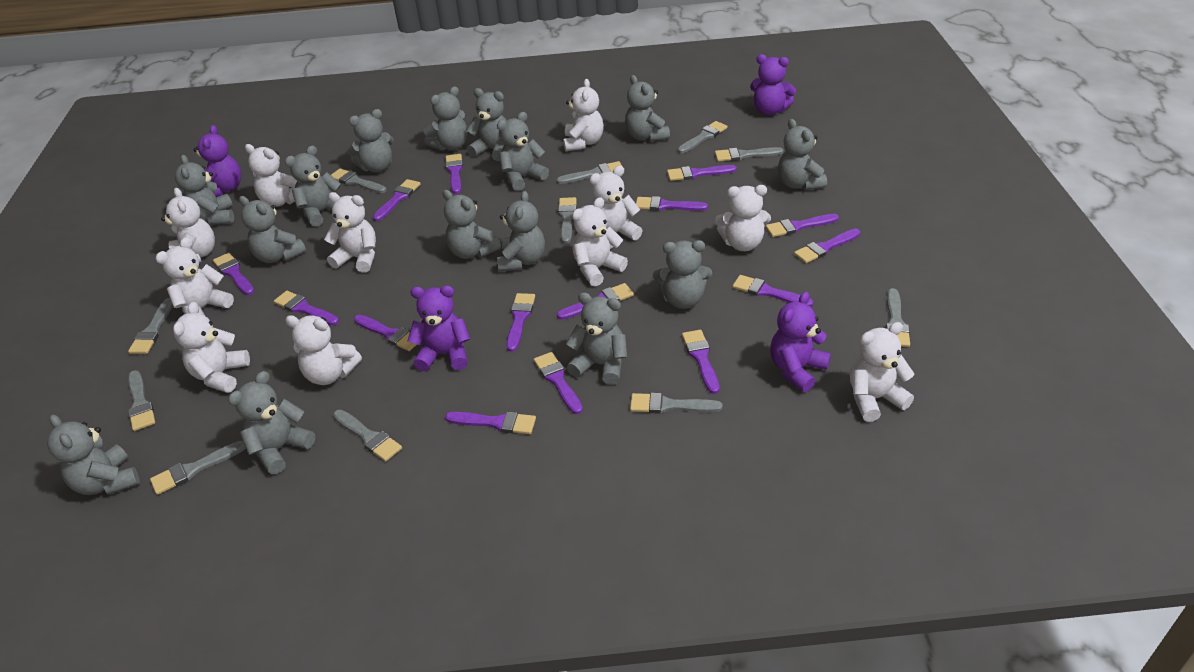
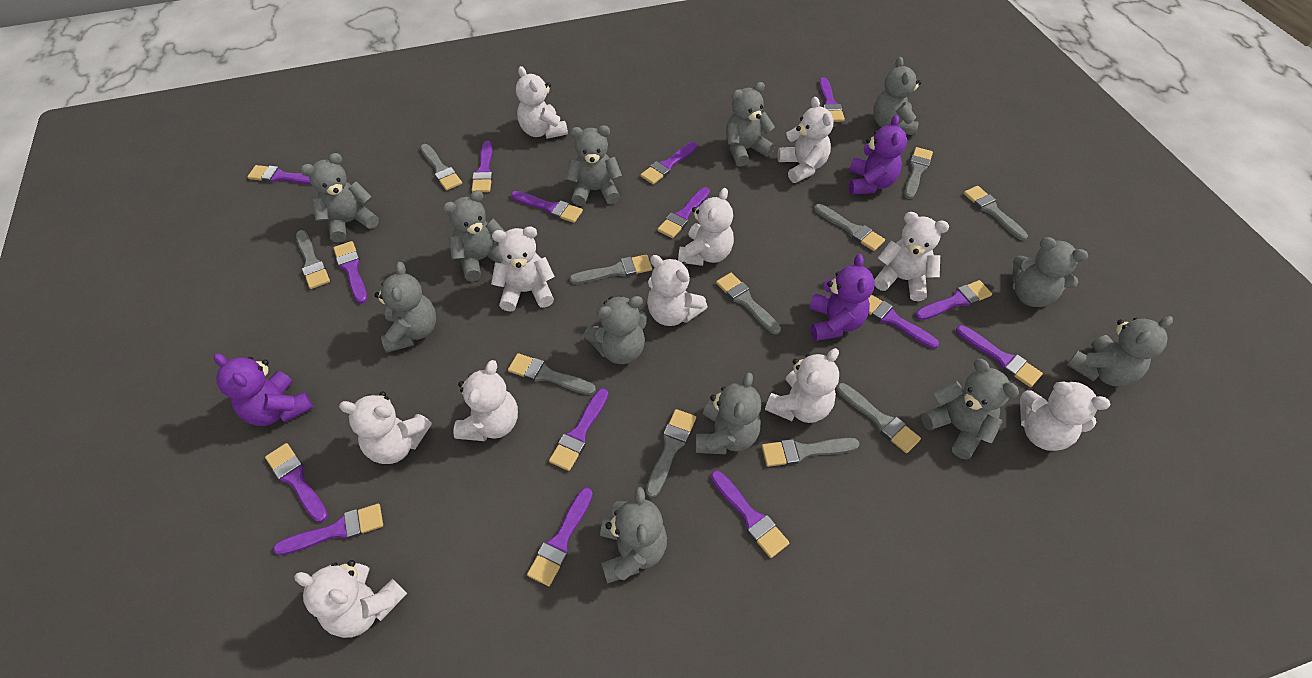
grey teddy bear: [47,415,140,495] [175,155,234,225] [228,371,315,474] [239,196,306,263] [285,146,341,227] [347,109,394,172] [424,86,468,151] [443,190,501,259] [466,88,506,161] [497,112,549,191] [497,191,545,272] [566,292,627,385] [625,75,670,142] [653,240,712,309] [778,119,827,190] = 15 -> [300,153,379,243] [374,262,436,352] [442,190,506,281] [566,125,622,206] [584,296,647,364] [600,487,667,584] [696,372,761,454] [726,82,775,166] [873,57,921,135] [921,359,1019,460] [1013,237,1088,307] [1067,316,1173,387] = 12
purple teddy bear: [194,125,241,197] [407,285,470,371] [750,54,796,115] [770,292,831,392] = 4 -> [214,353,313,426] [809,254,875,341] [849,115,907,194] = 3

